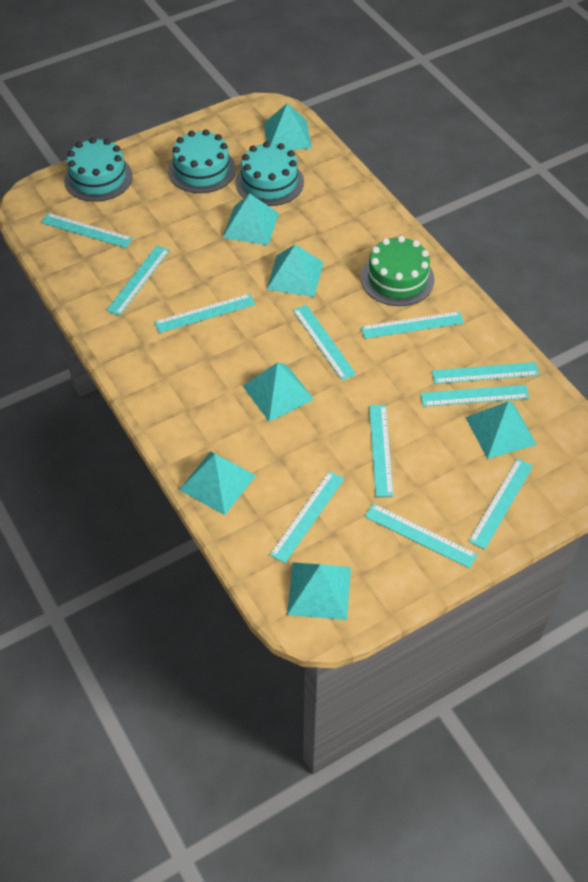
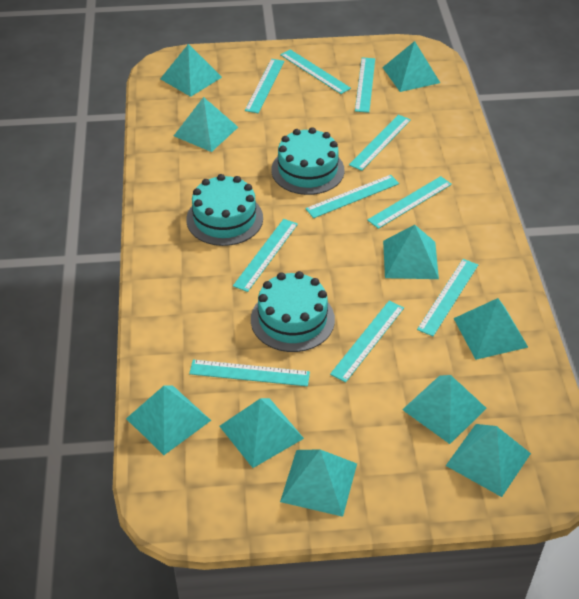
green cake: [361,236,434,306] = 1 -> none = 0
turquoise pyramid: [179,451,256,515] [222,193,279,245] [243,362,314,421] [264,103,312,150] [266,244,324,297] [287,562,351,620] [465,401,537,459] = 7 -> [126,386,211,455] [160,44,222,97] [174,97,238,152] [219,398,304,468] [280,449,357,517] [382,41,440,92] [383,225,439,279] [402,375,487,444] [446,424,531,497] [453,298,528,360] = 10
turquoise ruler: [41,213,133,248] [106,245,170,316] [154,293,255,333] [269,471,344,563] [293,304,356,380] [361,311,464,339] [365,503,477,568] [369,405,394,497] [420,385,529,407] [432,362,539,384] [468,458,533,550] = 11 -> [189,360,310,386] [233,219,298,292] [245,59,284,113] [280,49,351,94] [305,175,399,218] [330,301,404,382] [349,115,411,171] [355,57,375,113] [368,176,452,229] [417,259,478,336] = 10

